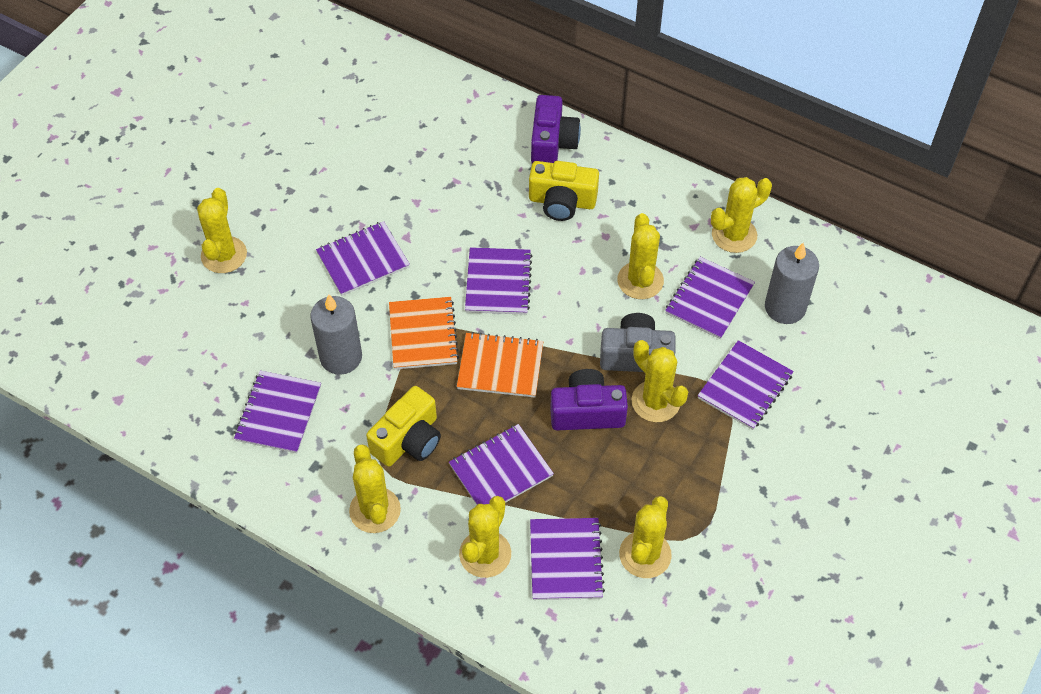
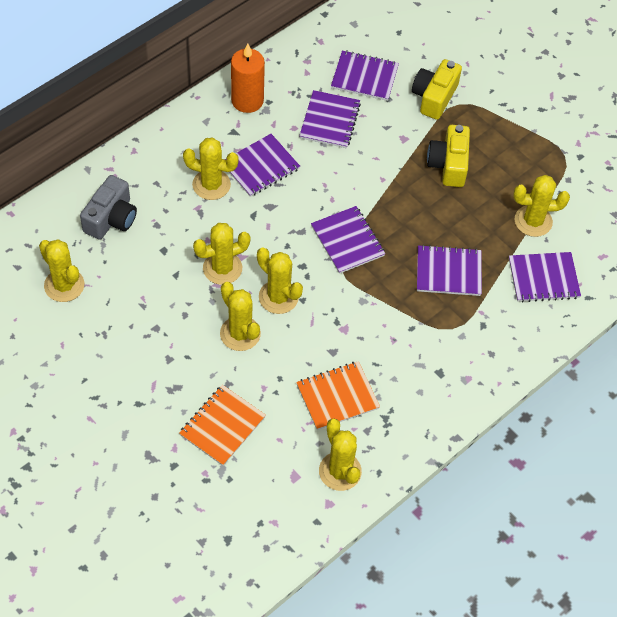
grey candle: [310,294,362,375] [765,242,819,324] = 2 -> none = 0
orange candle: none = 0 -> [231,44,265,113] = 1
purple camera: [531,95,581,164] [550,369,628,430] = 2 -> none = 0
purple notebook: [234,371,321,453] [316,221,410,296] [449,424,554,505] [465,247,532,315] [530,518,605,600] [665,257,755,339] [698,340,794,430] = 7 -> [225,134,300,197] [299,90,361,148] [311,206,385,274] [331,50,399,101] [417,245,482,296] [509,252,581,302] = 6

